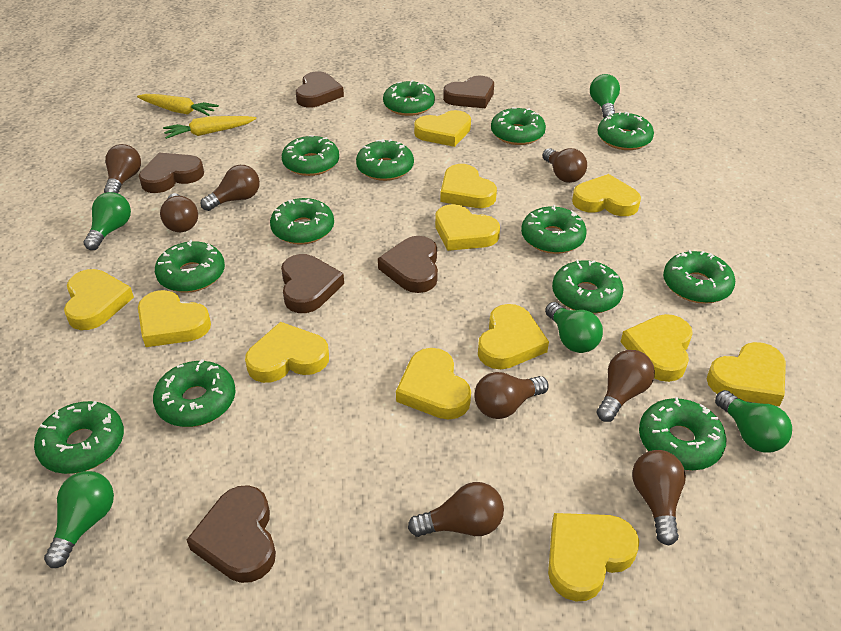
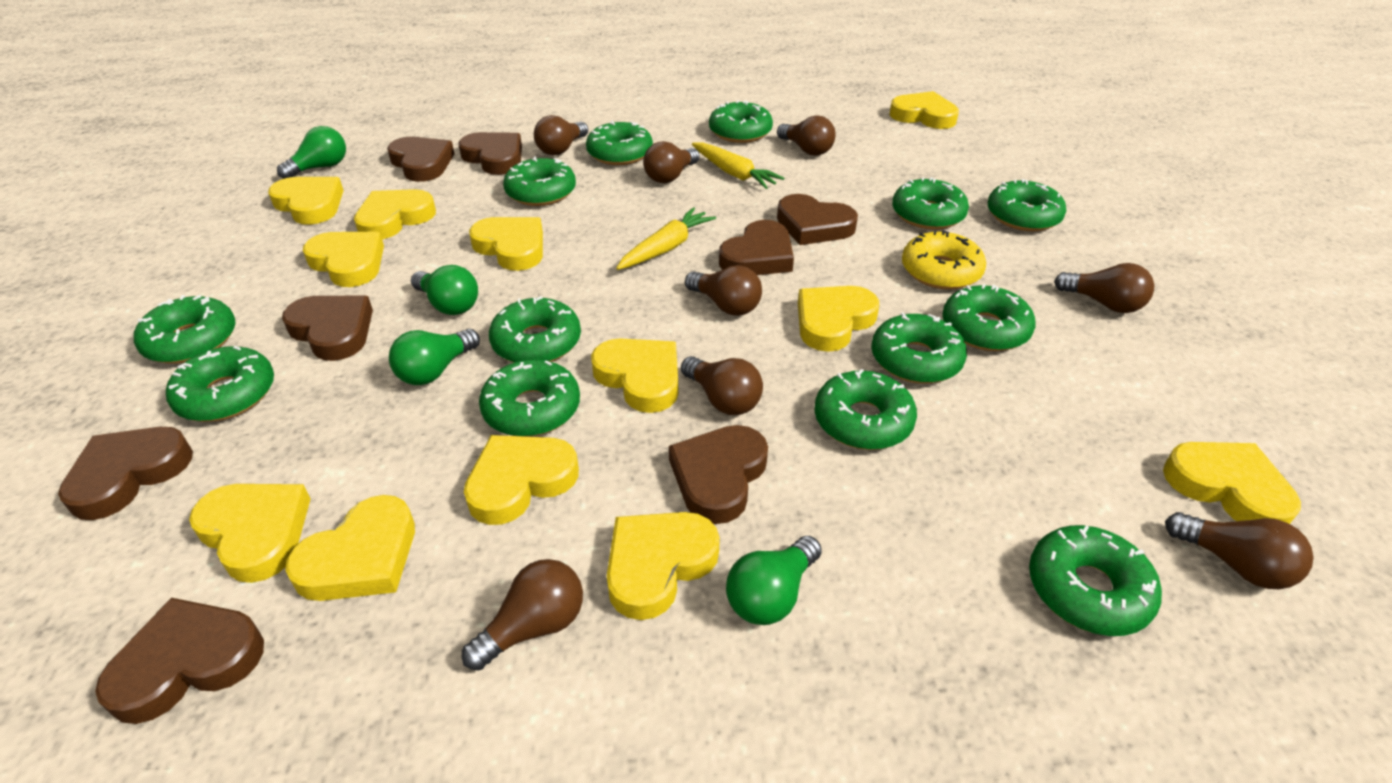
brown heart: [139,153,204,193] [187,485,276,583] [281,254,344,313] [296,71,344,107] [378,236,438,293] [443,76,494,108] = 6 -> [58,427,193,520] [95,598,264,724] [282,296,373,361] [387,137,455,182] [459,132,522,175] [669,425,768,524] [719,220,794,275] [777,194,858,245] = 8
green light bulb: [44,471,114,568] [83,192,131,250] [545,302,603,353] [590,74,620,118] [715,390,792,453] = 5 -> [277,126,346,179] [389,329,480,385] [411,265,478,315] [726,536,822,625] = 4
yellow donut: none = 0 -> [902,230,986,290] = 1

